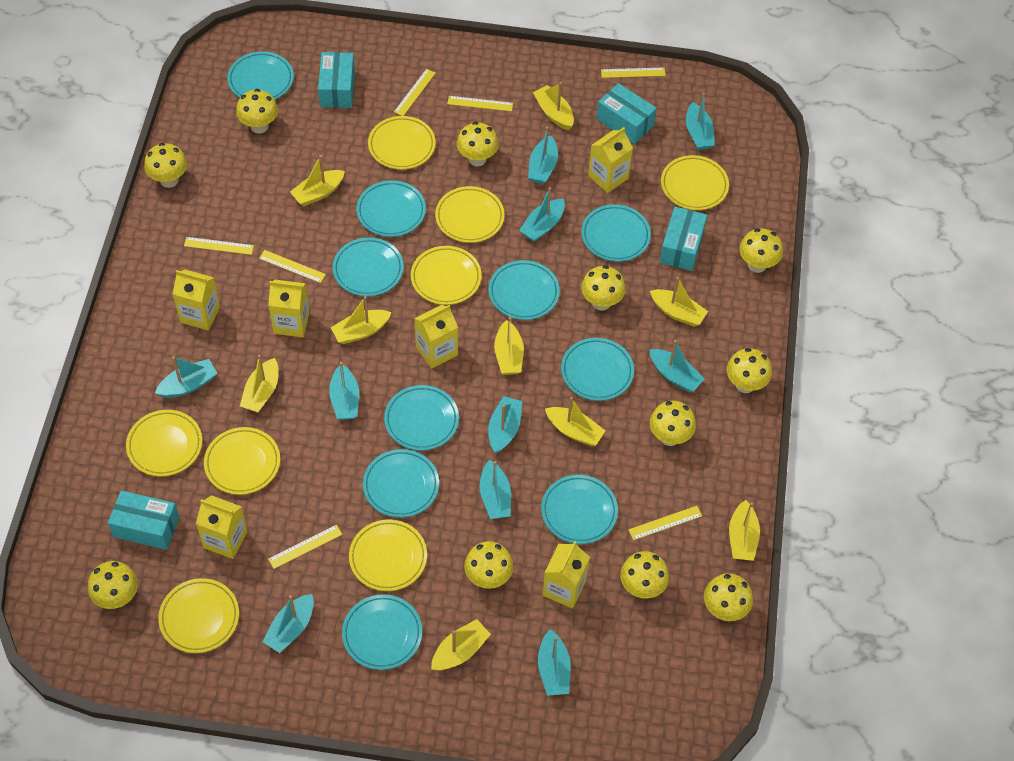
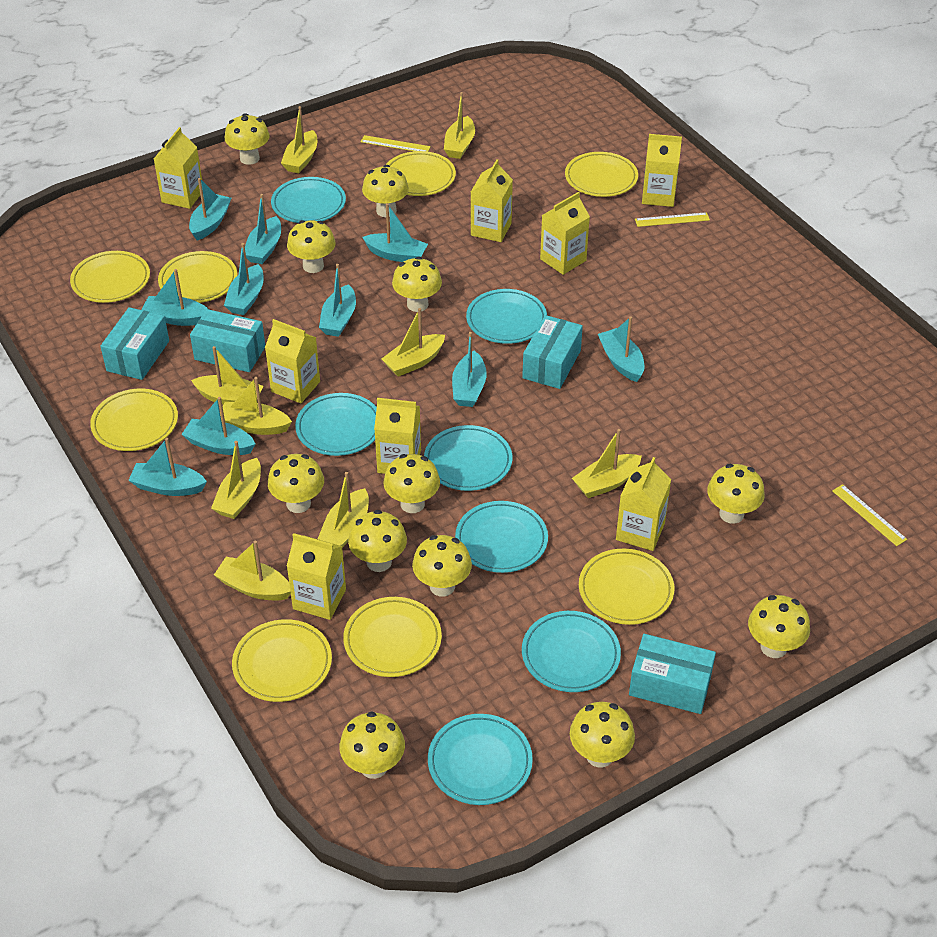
turquoise plate: [227,51,294,100] [333,237,404,296] [342,594,422,670] [356,180,426,237] [363,449,439,518] [384,385,459,451] [489,260,560,320] [541,475,618,544] [561,338,634,401] [581,204,651,262] = 10 -> [271,177,346,223] [295,393,377,456] [424,425,512,491] [428,714,533,805] [455,501,548,573] [466,289,547,344] [522,611,621,692] = 7
yellow carton: [173,269,220,330] [196,495,248,559] [268,280,310,337] [414,305,458,369] [542,541,590,609] [588,127,633,193] = 6 -> [154,127,202,209] [265,319,320,403] [287,533,346,620] [374,398,421,474] [471,159,513,242] [540,192,590,275] [616,457,671,551] [642,134,682,207] = 8
yellow mushroom: [88,561,138,609] [144,143,187,188] [236,89,278,134] [457,122,499,166] [464,541,513,589] [581,265,626,311] [620,551,669,599] [650,401,696,446] [704,573,753,621] [726,348,772,393] [739,228,783,273] = 11 -> [225,113,270,165] [268,454,324,513] [287,220,336,273] [339,711,405,779] [348,510,407,572] [362,165,409,217] [383,454,440,513] [392,257,442,312] [412,535,472,597] [570,702,635,768] [707,464,765,524] [748,595,810,658] = 12
yellow ruler: [184,237,254,255] [259,250,326,283] [268,525,342,569] [394,69,436,116] [447,96,513,111] [601,67,666,78] [629,506,702,540] = 7 -> [361,135,431,152] [635,212,710,227] [832,484,907,546] = 3

